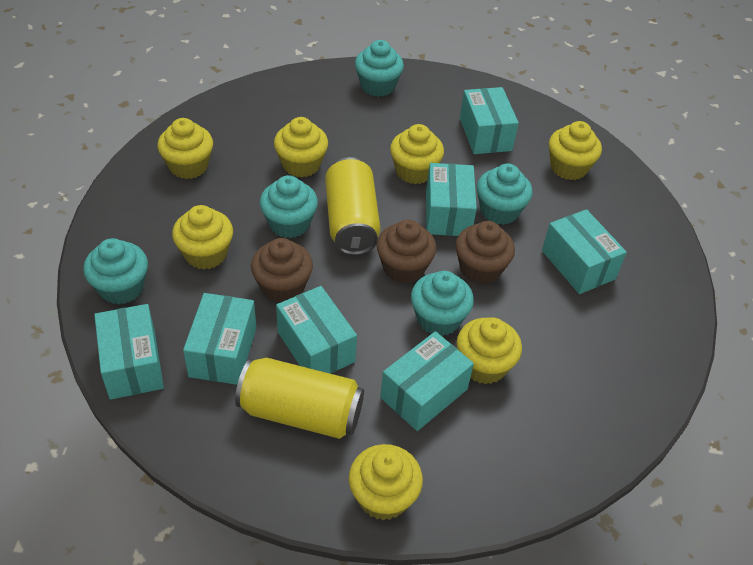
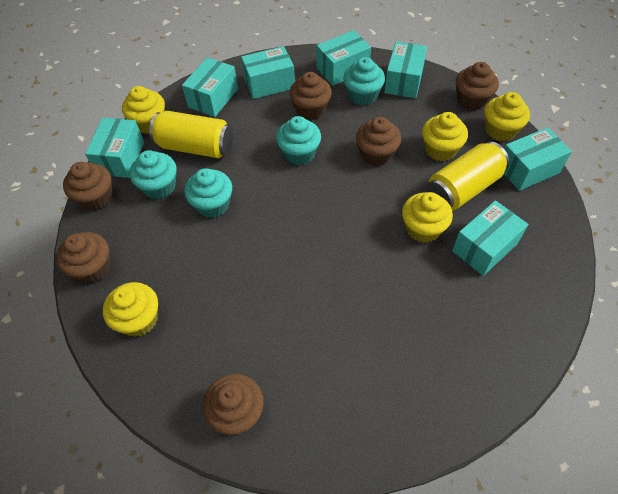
brown cupcake: [251,238,313,303] [377,220,437,284] [455,221,515,284] = 3 -> [56,232,110,284] [63,162,112,211] [203,374,264,435] [289,72,332,120] [356,117,401,166] [456,62,499,110] = 6
turquoise cupcake: [83,238,148,305] [260,175,318,238] [355,40,404,97] [411,271,474,336] [477,164,533,225] = 5 -> [130,150,177,199] [184,168,232,218] [276,116,321,165] [343,57,385,105] = 4
yellow cupcake: [157,118,213,179] [172,205,233,269] [274,117,328,177] [349,444,423,520] [390,124,444,184] [457,317,522,384] [549,121,602,180] = 7 -> [103,282,158,337] [122,86,165,134] [402,192,453,243] [422,112,468,161] [484,92,530,141] = 5

